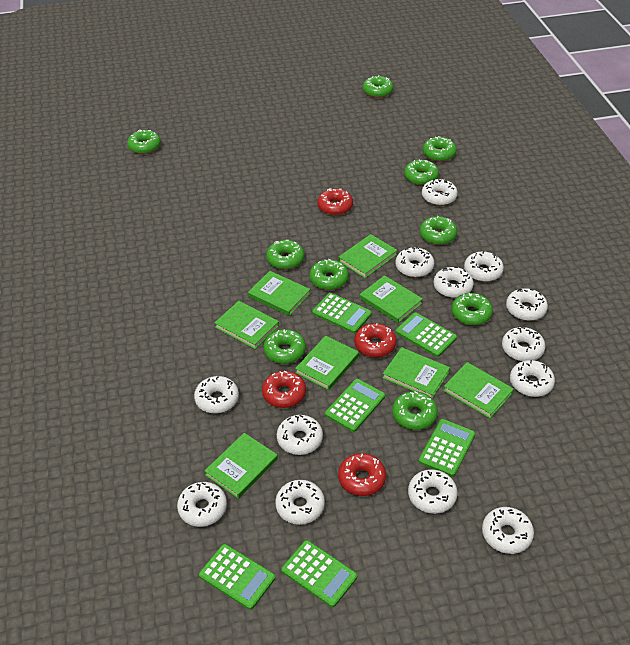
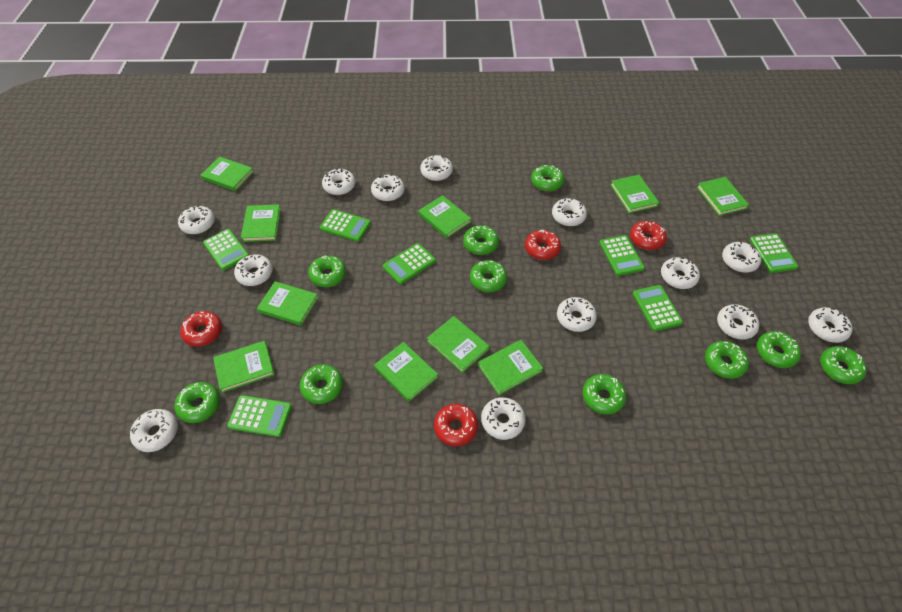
green book: [205,433,278,499] [215,301,279,349] [248,271,310,316] [295,336,359,390] [338,234,397,278] [360,275,423,323] [383,347,450,398] [443,362,514,418] = 8 -> [200,157,254,191] [213,341,275,393] [241,205,281,242] [257,281,318,326] [374,342,438,402] [418,195,471,238] [427,316,490,373] [478,340,543,395] [610,175,659,213] [697,177,749,216] = 10
green calculator: [199,544,275,610] [281,540,357,607] [312,293,372,333] [325,379,385,432] [396,312,457,357] [419,419,475,477] = 6 -> [203,229,249,271] [227,395,292,437] [320,209,371,242] [383,243,436,284] [600,235,645,276] [633,285,683,331] [750,233,799,273] = 7

